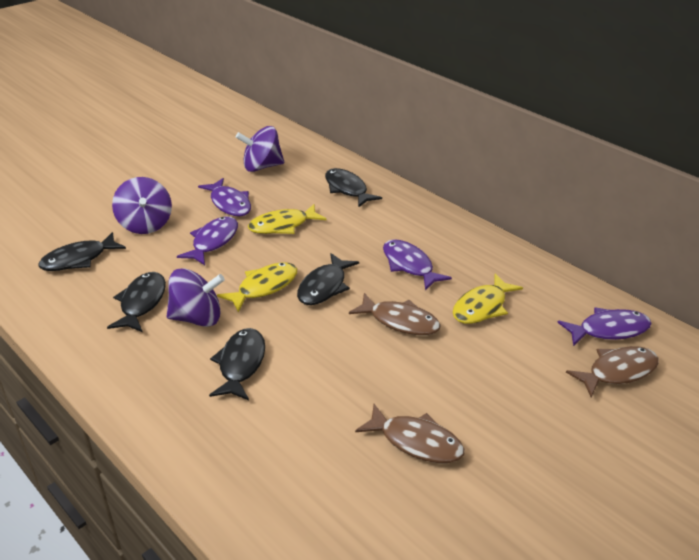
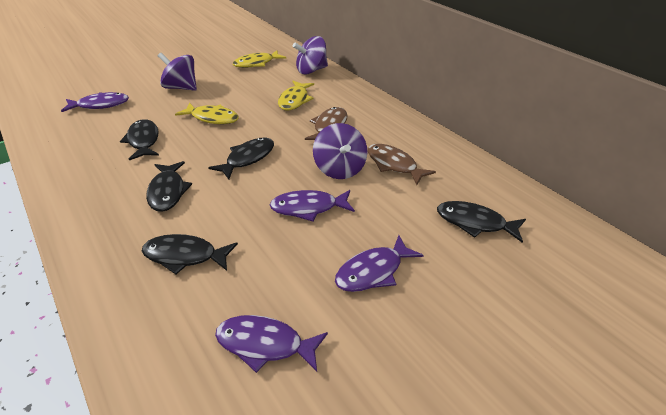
brown fish: [349,293,441,335] [355,404,465,463] [566,346,659,397] = 3 -> [305,107,348,140] [368,144,436,185] = 2

